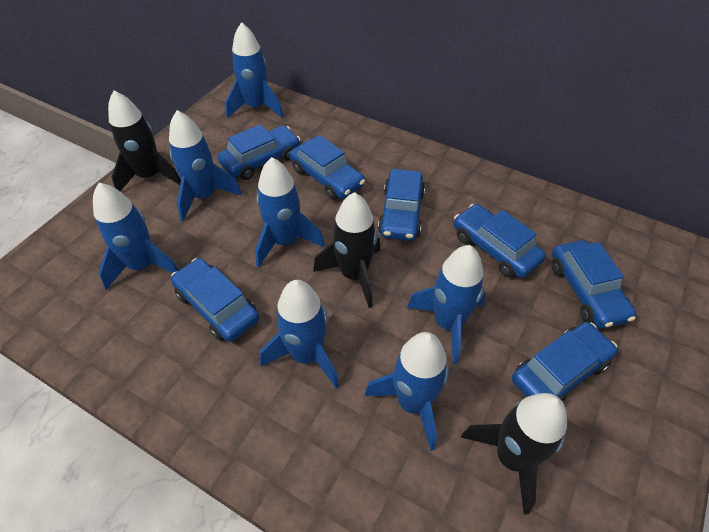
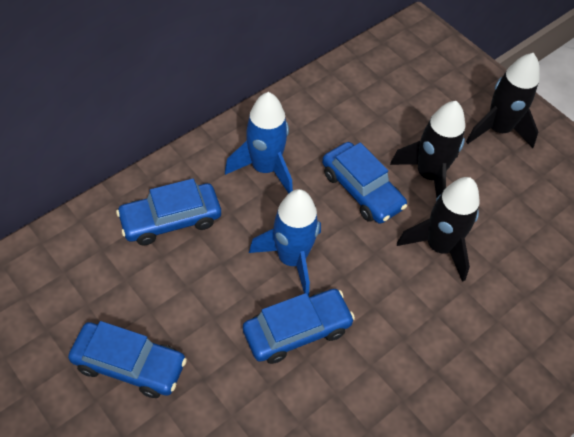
blue car: [171,258,259,342] [218,124,301,180] [290,135,365,200] [378,169,425,241] [454,204,546,278] [512,322,617,403] [551,240,636,329] = 7 -> [68,321,187,398] [116,179,221,245] [243,289,355,364] [322,142,407,224] = 4
blue rocket: [93,183,179,290] [169,110,242,221] [225,22,284,118] [255,157,325,267] [260,280,339,388] [364,332,449,451] [407,245,486,364] = 7 -> [225,92,293,194] [249,189,321,296] = 2

